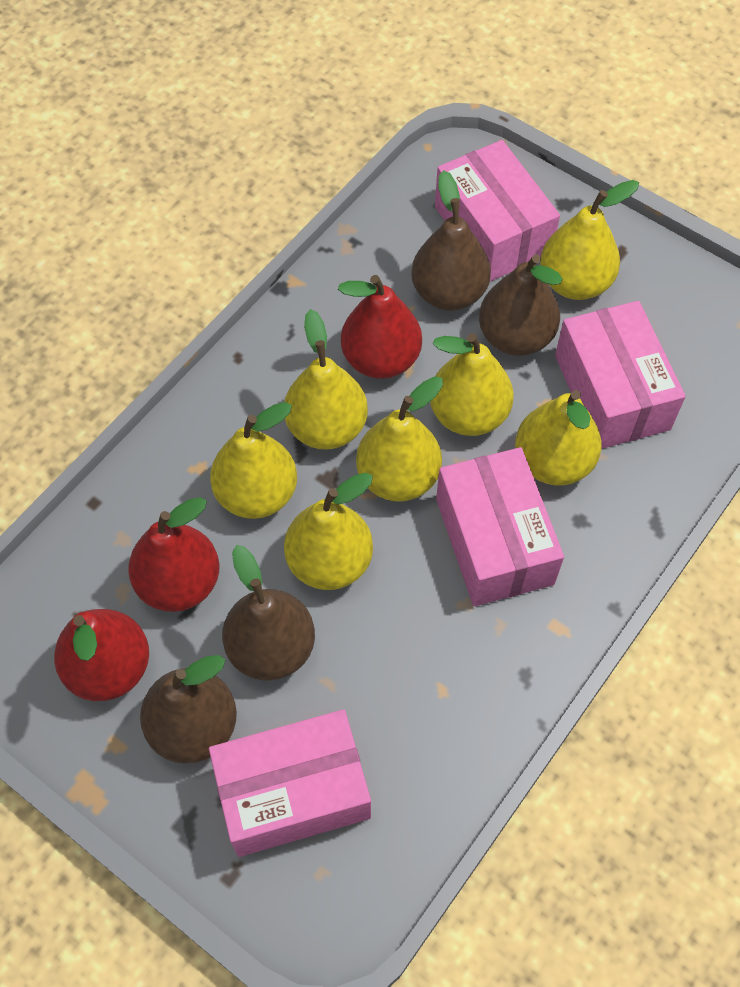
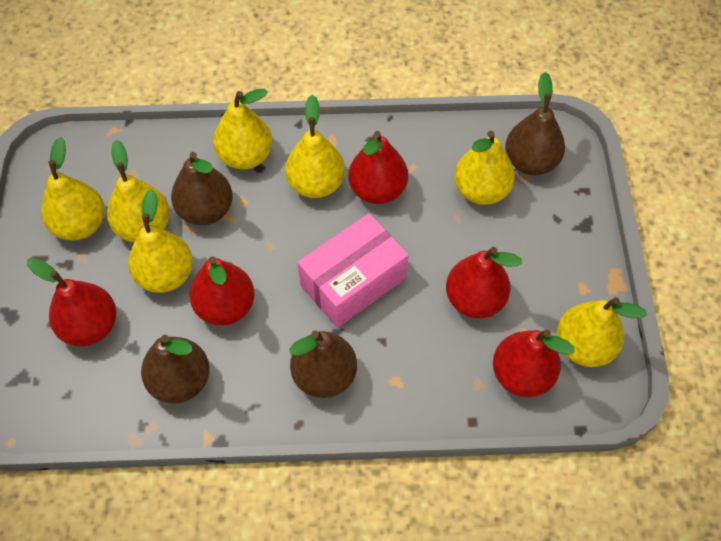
pink box: [209,709,371,857] [435,140,560,282] [436,447,564,606] [555,301,686,449] = 4 -> [297,213,409,328] = 1
red pear: [54,609,149,701] [128,497,219,612] [338,275,422,379] = 3 -> [27,258,116,346] [189,256,255,326] [349,131,408,204] [446,247,522,318] [493,329,574,397] = 5

